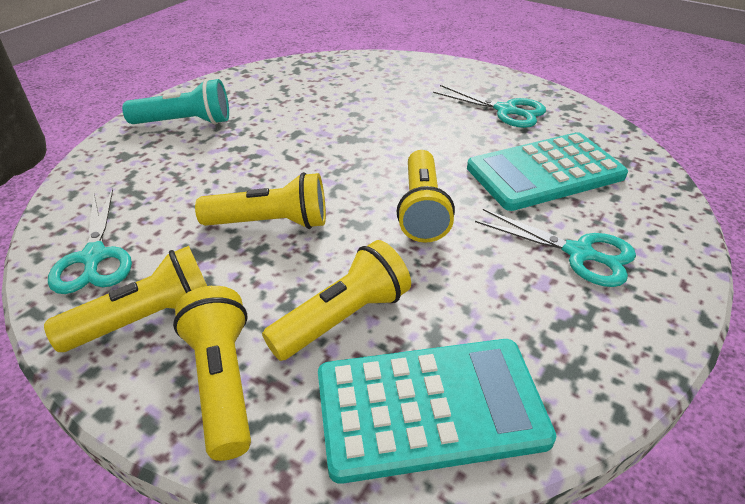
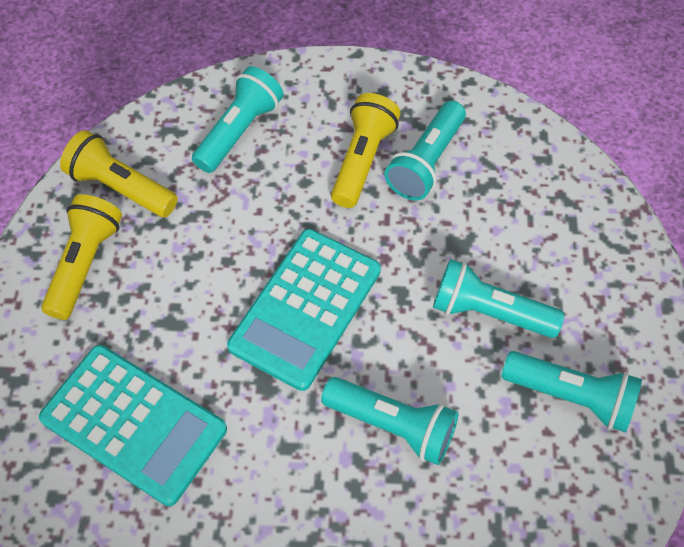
turquoise flashlight: [122,79,229,125] = 1 -> [192,66,284,173] [321,377,459,465] [385,101,466,200] [433,259,565,338] [501,351,642,432] = 5
turquoise scissors: [48,189,132,294] [433,85,546,128] [475,209,636,287] = 3 -> none = 0
yellow flashlight: [44,246,207,352] [173,286,251,461] [195,172,326,229] [262,240,411,361] [396,150,455,243] = 5 -> [41,194,122,320] [60,130,178,217] [331,93,401,208] = 3

